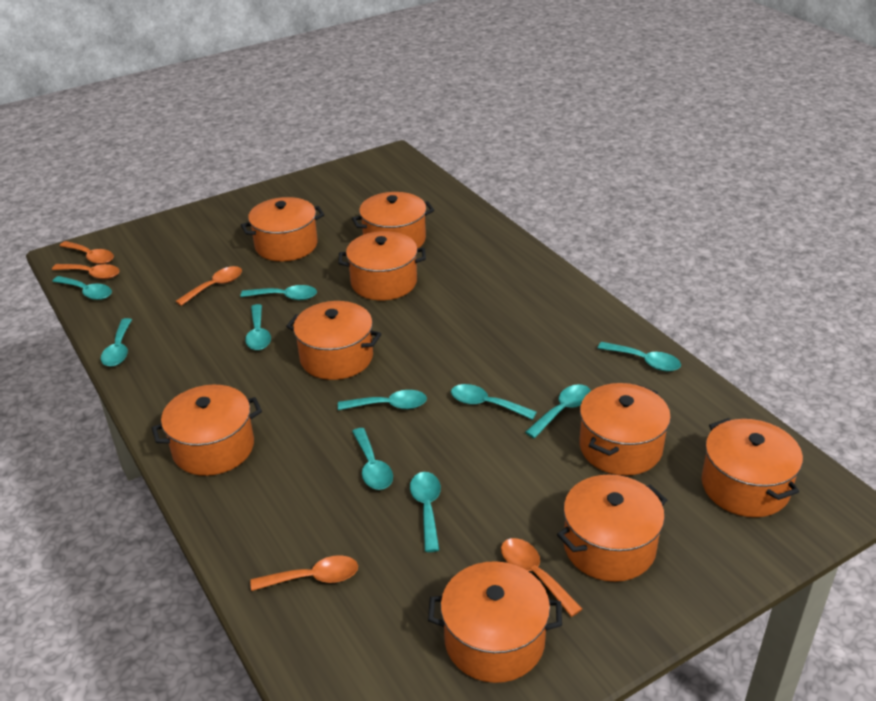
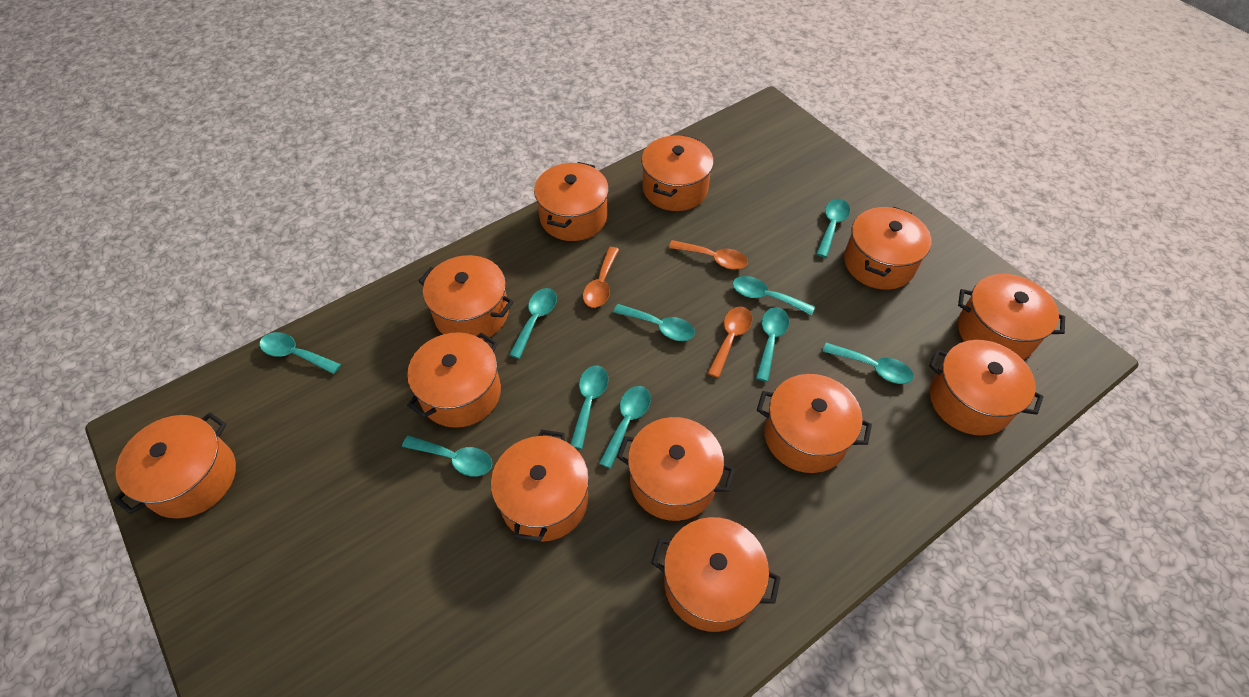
orange pot: [152,385,262,476] [241,197,324,261] [286,301,382,380] [338,231,426,300] [352,192,434,248] [428,561,562,683] [557,474,667,582] [579,383,671,476] [702,418,803,517] = 9 -> [113,412,236,518] [407,332,501,428] [418,255,514,340] [491,430,589,543] [534,162,609,241] [617,417,735,521] [641,135,714,211] [651,517,781,632] [757,374,872,473] [844,207,931,290] [929,340,1044,436] [958,274,1065,360] = 12
orange spoon: [52,264,120,279] [59,241,114,264] [175,266,242,306] [251,555,358,591] [501,538,582,617] = 5 -> [583,247,619,308] [669,240,748,270] [707,306,752,378] = 3

